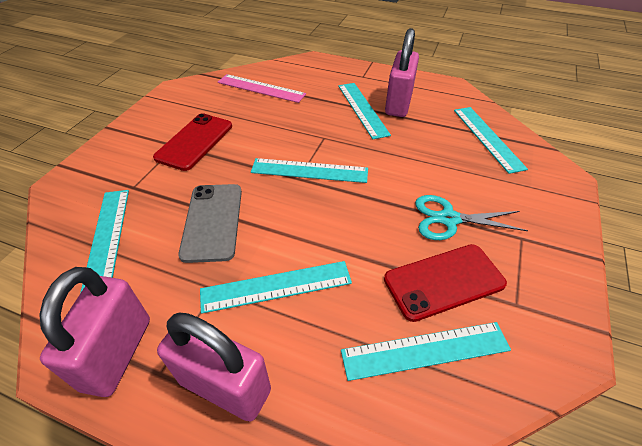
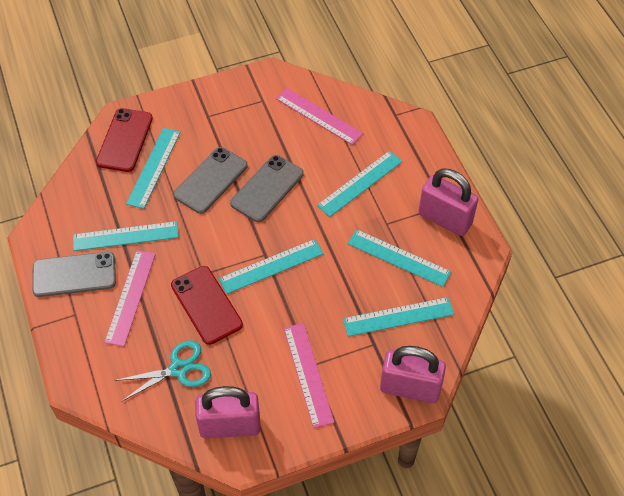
grey phone: [178,184,242,263] = 1 -> [32,252,116,297] [173,147,248,214] [230,155,304,222] = 3
pink ruler: [218,74,306,103] = 1 -> [104,250,156,347] [276,88,363,145] [284,323,334,428] = 3

